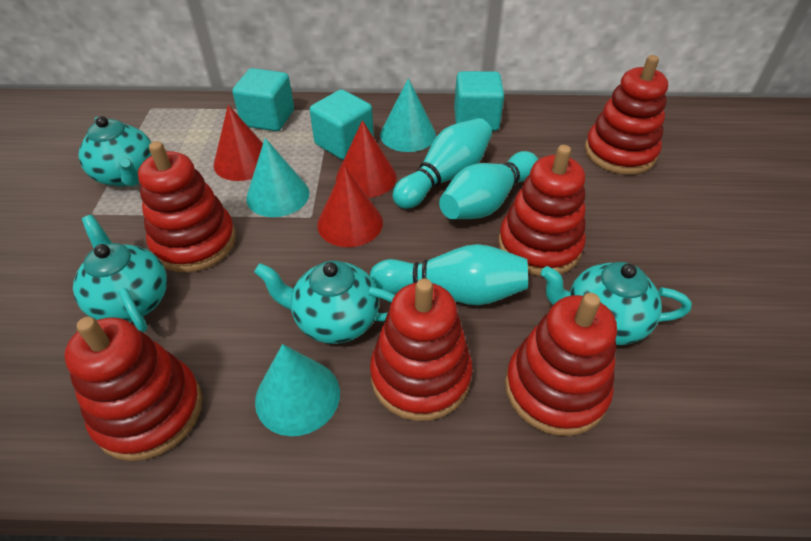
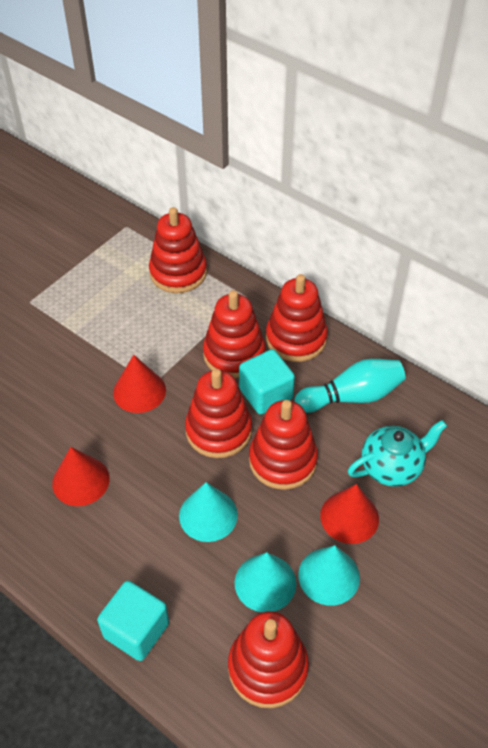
turquoise bowling pin: [370,244,528,305] [392,118,492,209] [439,151,538,219] = 3 -> [295,359,406,413] = 1
turquoise cube: [232,68,294,131] [310,90,374,160] [454,71,504,131] = 3 -> [97,581,169,661] [239,349,295,415] = 2
turquoise teapot: [73,215,167,332] [78,116,152,187] [254,261,395,344] [541,262,692,345] = 4 -> [348,420,447,487] = 1

